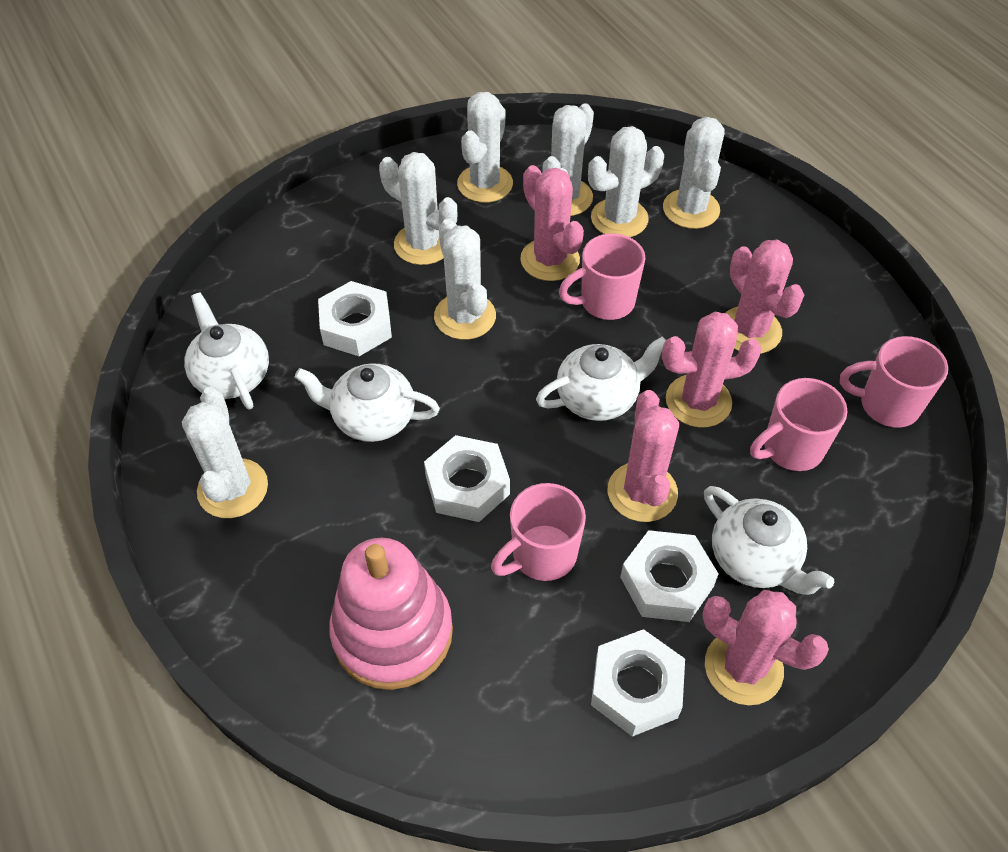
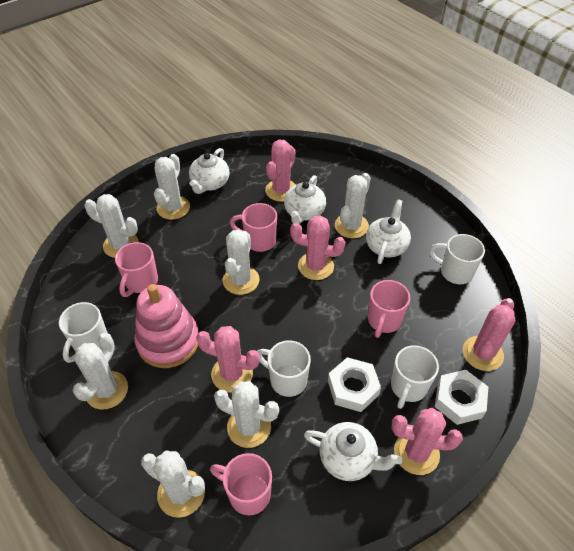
white mug: none = 0 -> [59,302,108,363] [257,340,311,397] [391,345,439,409] [429,234,485,284] = 4
white nut: [318,281,392,356] [424,435,510,522] [591,629,685,736] [620,530,719,622] = 4 -> [328,357,381,412] [435,370,488,425] = 2

